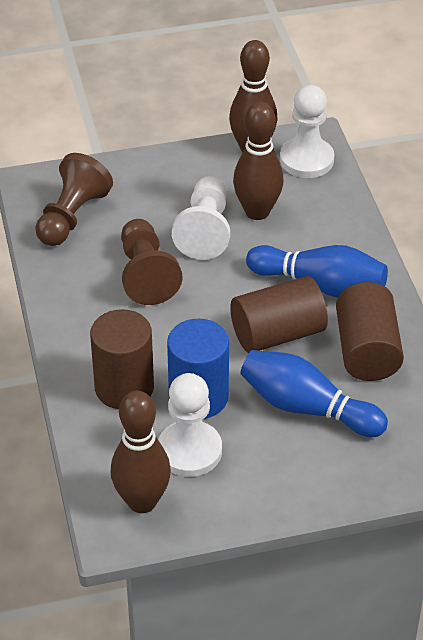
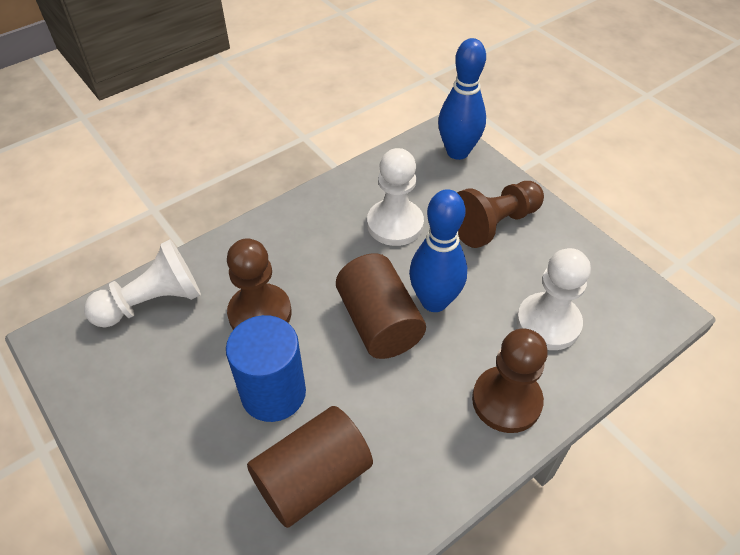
brown bowling pin: [111,391,171,513] [229,40,278,153] [233,102,284,220] = 3 -> none = 0
brown cylinder: [90,309,154,409] [230,276,328,353] [336,282,404,381] = 3 -> [247,406,373,528] [336,253,426,359] = 2
brown pawn: [35,153,113,246] [121,219,183,305] = 2 -> [227,238,292,330] [457,181,544,248] [472,328,548,433] = 3

